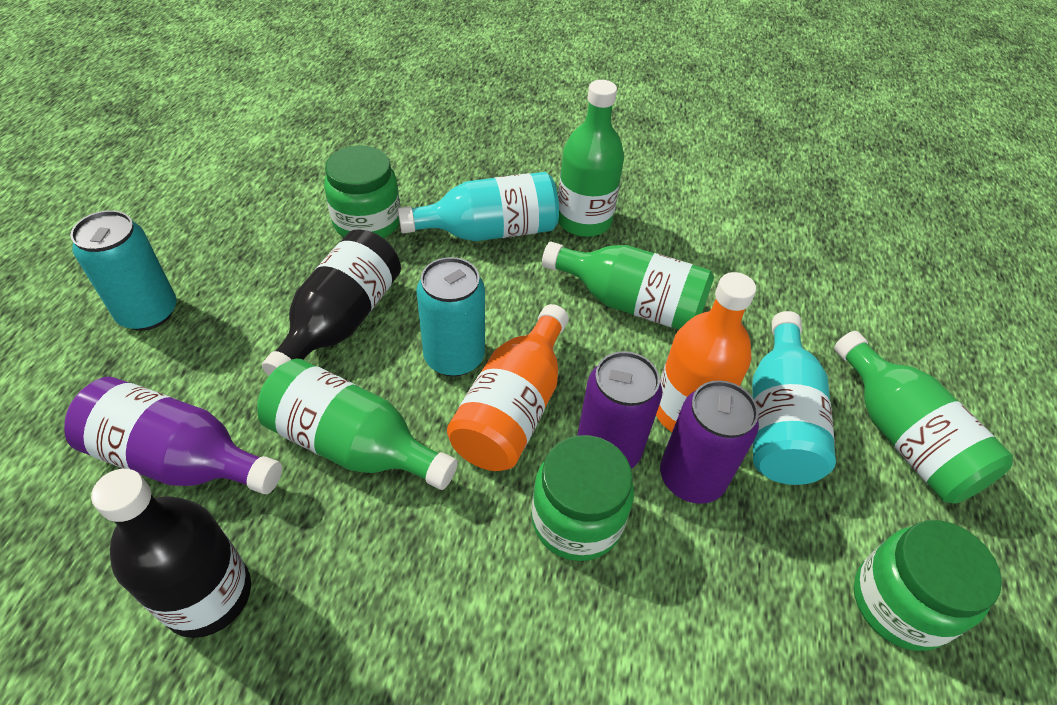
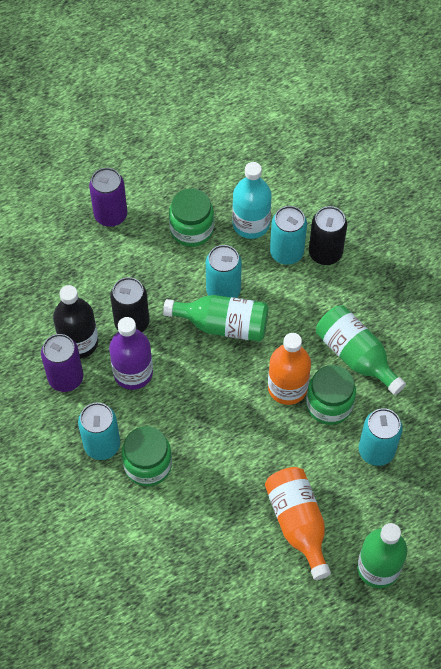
black bottle: [91,469,251,638] [262,229,401,376] = 2 -> [53,285,98,359] = 1
black can: none = 0 -> [110,277,150,332] [309,206,347,265] = 2
green bottle: [257,359,458,490] [542,242,714,329] [558,80,624,237] [834,331,1013,504] = 4 -> [163,295,269,342] [316,305,406,395] [357,523,407,588] = 3
turquoise bottle: [398,172,559,241] [752,311,836,485] = 2 -> [232,162,272,239] = 1
turquoise can: [71,210,176,331] [416,257,485,377] = 2 -> [78,403,120,460] [206,245,242,298] [270,206,307,265] [359,408,403,466] = 4

